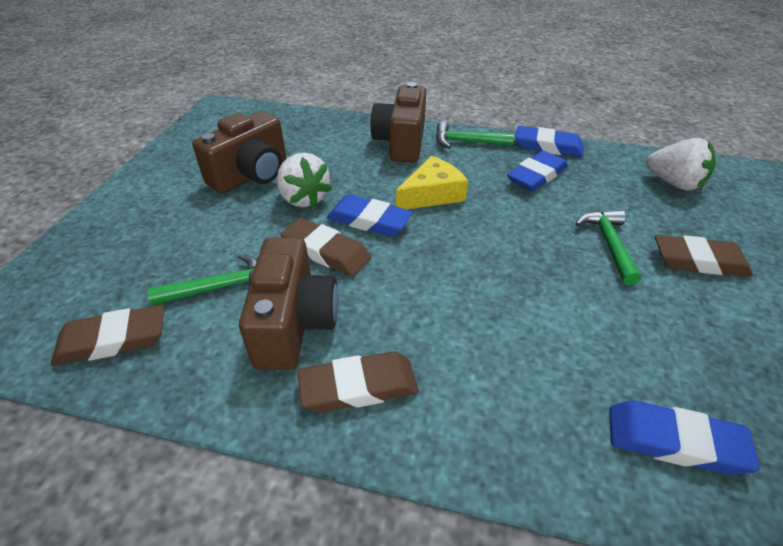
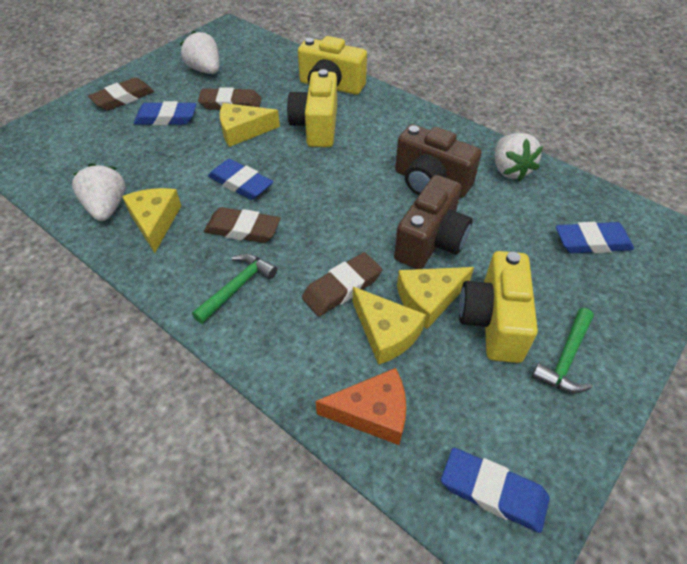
brown camera: [192,111,286,194] [239,237,339,370] [370,82,426,163] = 3 -> [394,175,472,269] [395,124,481,198] = 2
green hammer: [148,254,257,306] [436,122,514,149] [575,210,641,285] = 3 -> [192,253,277,324] [532,308,594,393] = 2
orange cheese: none = 0 -> [316,368,406,445] = 1
white strawberry: [277,153,332,208] [646,138,716,191] = 2 -> [72,163,126,221] [180,31,219,74] [495,133,543,181] = 3
yellow camera: none = 0 -> [287,69,337,147] [298,36,367,95] [459,251,538,363] = 3
yellow cheese: [396,156,468,209] = 1 -> [122,188,181,253] [220,103,280,147] [353,287,426,365] [397,267,474,329] = 4

